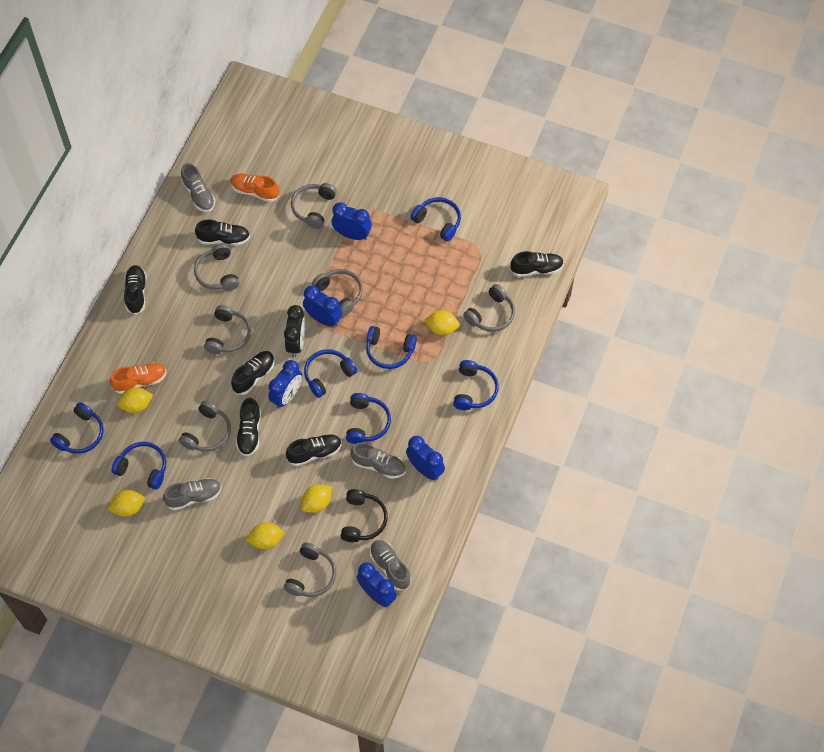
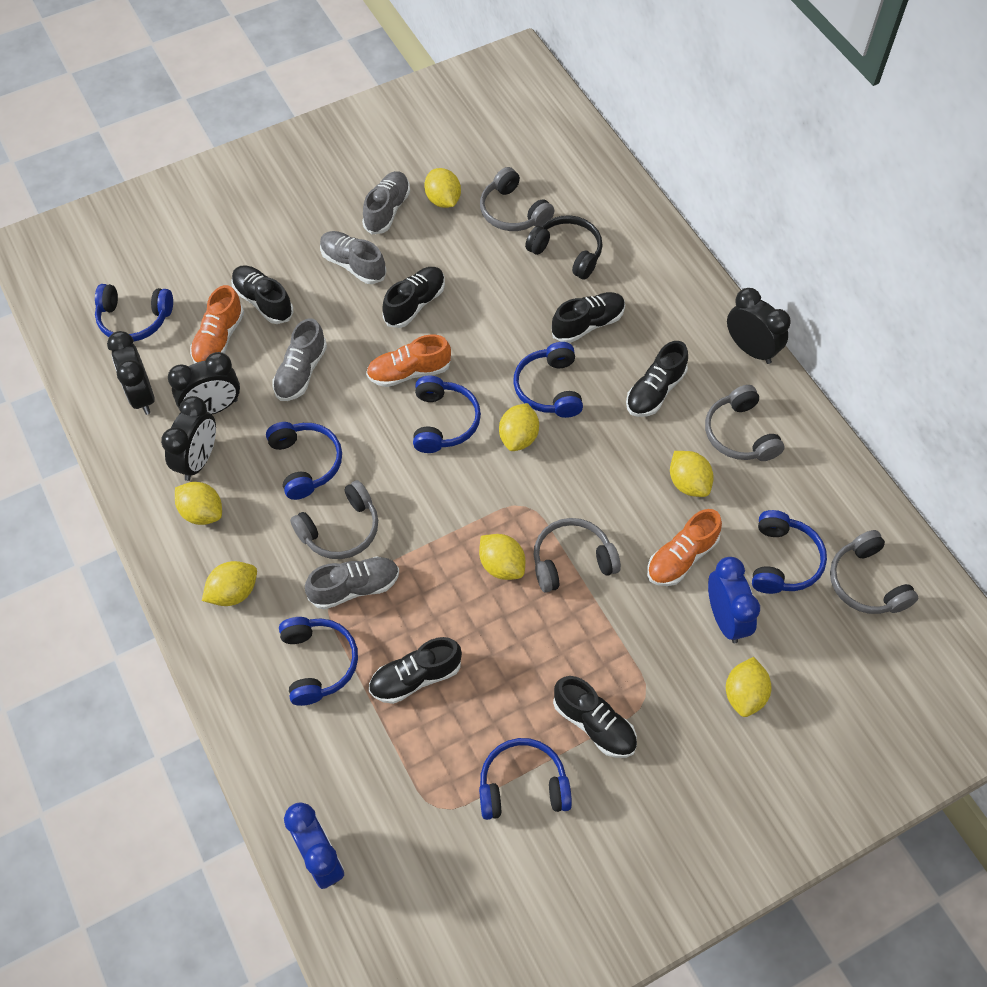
black clock: [284,305,305,357] = 1 -> [107,331,155,415] [161,396,216,481] [168,352,240,415] [727,288,791,364] = 4
blue clock: [268,360,302,408] [303,286,342,327] [332,202,372,240] [356,562,397,607] [406,436,445,480] = 5 -> [284,802,344,889] [708,557,760,643] = 2
grey headphones: [179,401,231,452] [194,243,239,291] [204,305,251,354] [284,543,336,597] [291,183,337,229] [312,269,363,316] [463,284,515,332] = 7 -> [290,480,378,559] [480,167,554,231] [534,518,621,593] [705,385,784,461] [830,530,918,614] = 5
orange shoe: [110,363,167,394] [230,174,279,202] = 2 -> [190,285,244,363] [366,334,451,387] [647,509,722,586] = 3
yellow lemon: [107,490,145,517] [117,387,153,413] [246,522,284,549] [301,484,331,513] [424,310,460,335] = 5 -> [175,482,222,525] [202,561,257,606] [424,168,461,208] [479,534,525,580] [499,403,539,451] [670,451,714,497] [726,657,772,717] = 7

